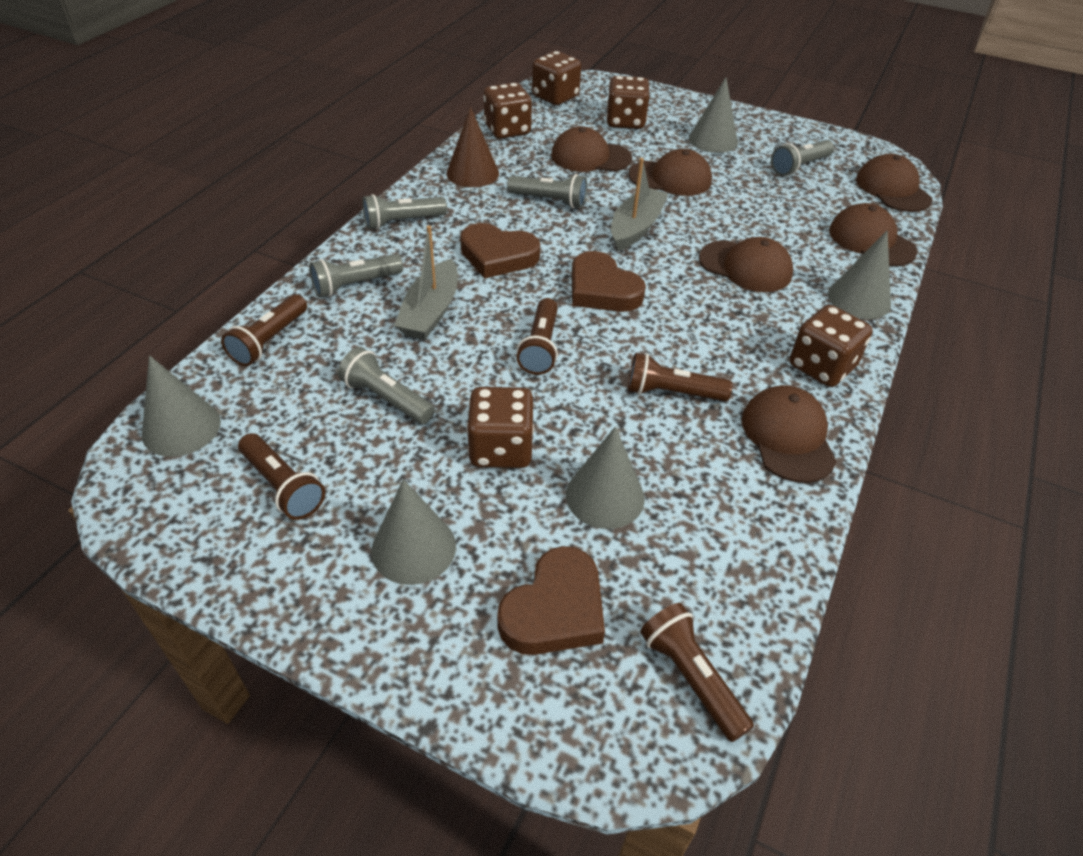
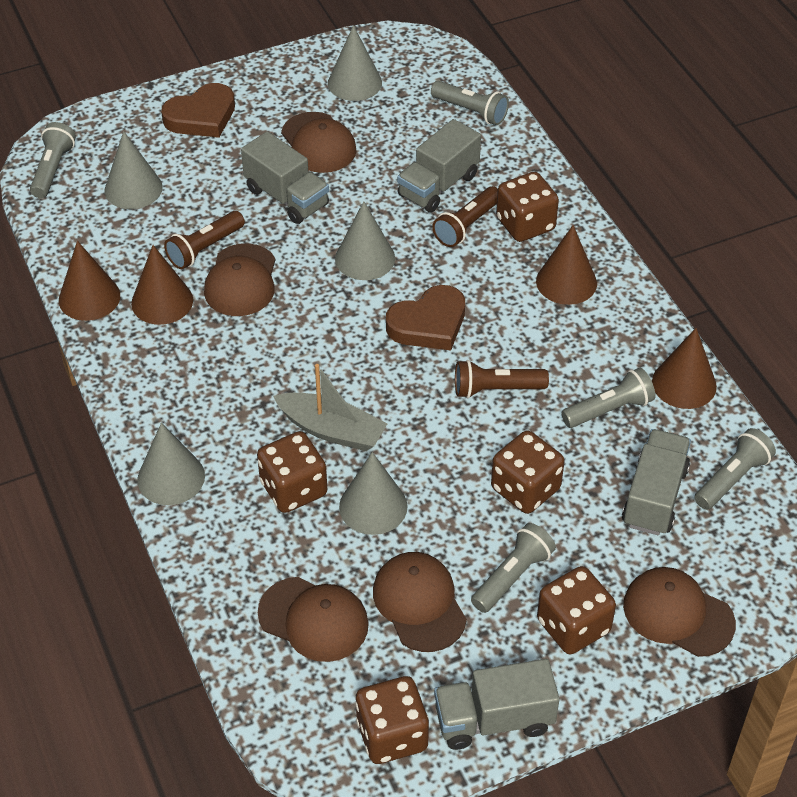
brown cap: [551,126,632,172] [628,149,712,196] [699,237,793,292] [742,385,837,483] [829,203,917,266] [856,154,932,212] = 6 -> [204,243,275,316] [258,577,369,662] [281,112,356,173] [373,552,467,652] [623,567,736,657] = 5
brown cone: [447,107,499,187] = 1 -> [59,241,120,321] [131,245,193,325] [536,225,597,305] [652,328,717,409] = 4
brown flashlight: [221,294,307,366] [238,433,325,520] [517,298,558,375] [628,353,733,401] [640,603,754,742] = 5 -> [164,211,245,269] [432,186,498,247] [455,360,549,398] = 3
brown heart: [460,223,540,279] [497,546,605,655] [572,251,646,312] = 3 -> [161,83,235,138] [386,285,465,350] = 2
grey boat: [394,225,458,340] [611,158,668,251] = 2 -> [273,364,388,451] = 1
grey truck: none = 0 -> [241,131,329,224] [397,119,481,213] [434,659,560,750] [622,429,691,535] = 4

